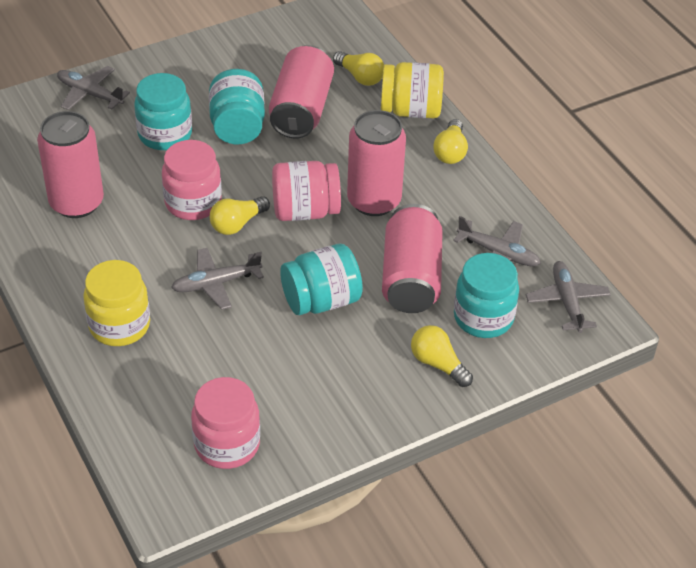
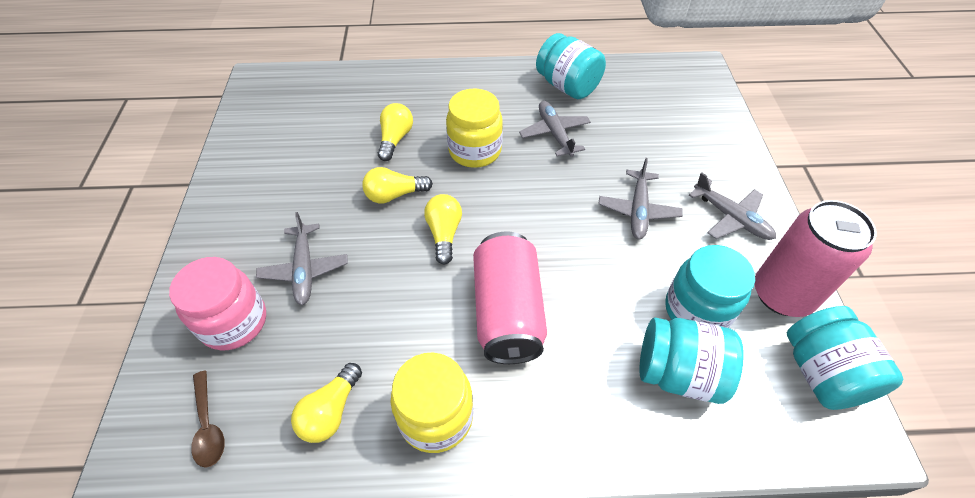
brown spoon: none = 0 -> [191,371,225,468] = 1
pink can: [37,111,104,218] [269,45,334,139] [347,110,406,216] [382,204,443,313] = 4 -> [473,231,547,364] [754,200,877,317] = 2
pink jar: [162,140,222,220] [191,377,260,469] [272,161,341,221] = 3 -> [169,257,266,350] = 1

